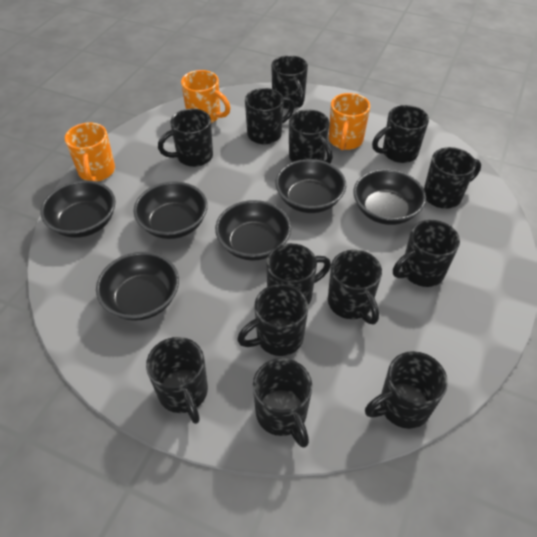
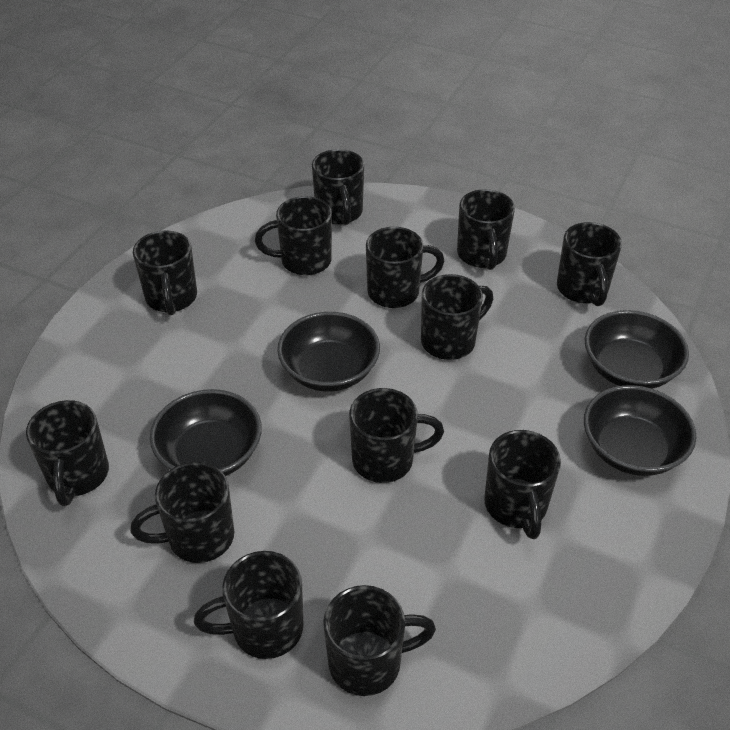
black bowl: [40,180,116,238] [96,252,179,321] [134,181,208,239] [215,200,291,261] [275,159,346,213] [353,169,426,225] = 6 -> [150,389,262,476] [277,312,380,392] [584,385,696,476] [585,310,689,389] = 4
orange mug: [65,123,115,182] [181,70,230,123] [329,93,370,150] = 3 -> none = 0

